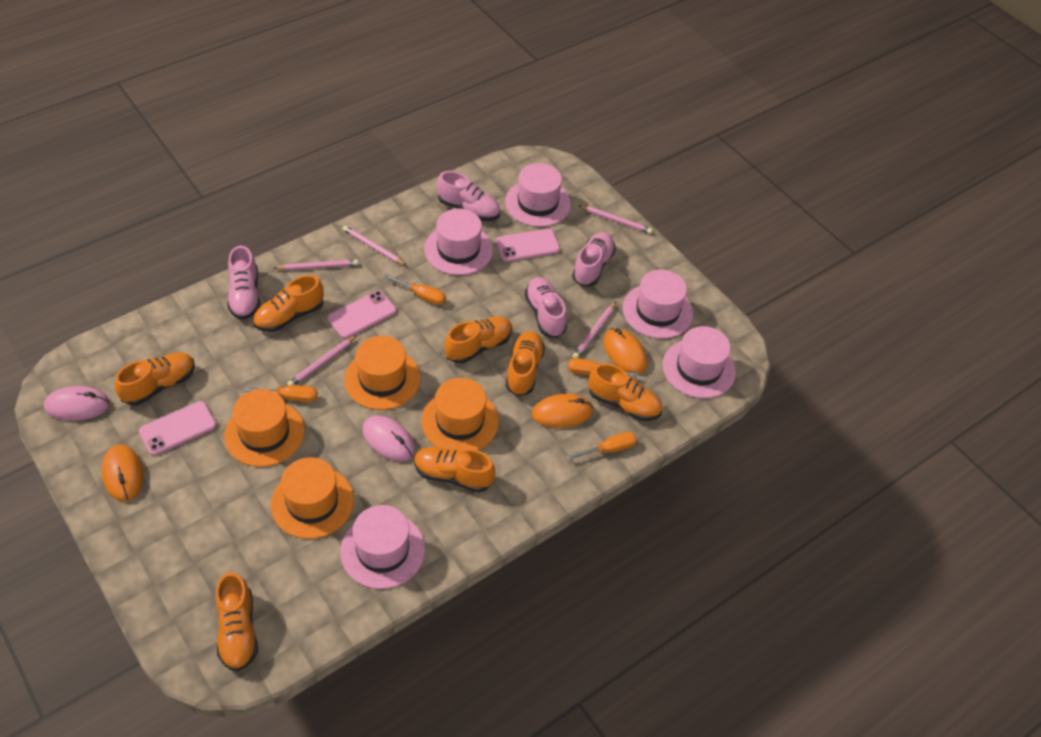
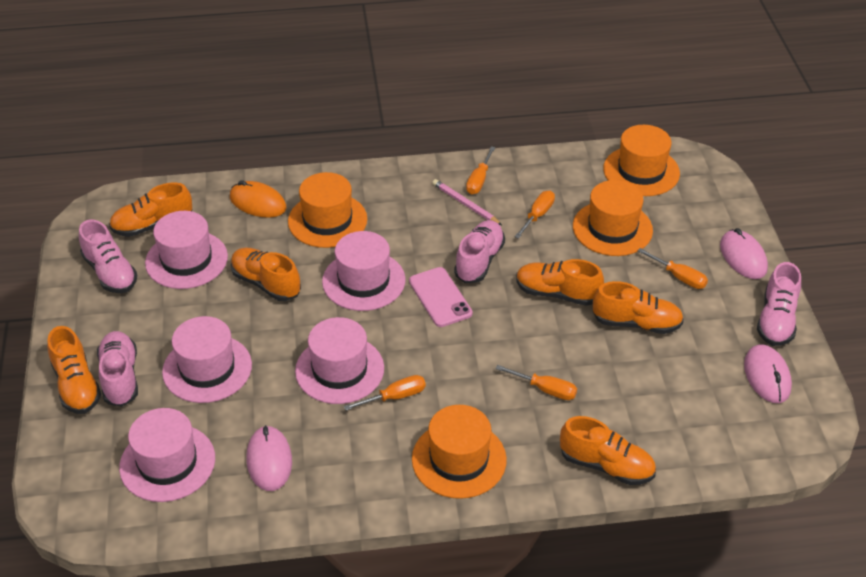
orange mouse: [101,444,144,502] [532,394,594,428] [603,328,647,374] = 3 -> [230,180,287,218] = 1
orange screwdriver: [244,385,317,402] [384,274,446,305] [567,432,637,460] [568,358,638,377] = 4 -> [344,375,426,411] [466,146,495,195] [496,365,577,400] [514,191,555,239] [638,248,708,289] = 5
orange shoe: [115,352,195,406] [216,572,258,672] [253,275,324,332] [414,447,495,493] [445,316,512,364] [506,331,545,396] [588,363,662,421] = 7 -> [47,326,101,414] [109,182,192,237] [231,248,301,301] [516,259,604,306] [560,416,656,485] [593,281,684,334] = 6
pink mouse: [44,386,110,421] [362,416,415,461] = 2 -> [247,425,292,491] [720,228,768,279] [744,344,792,403] = 3
pink pencil: [274,259,358,270] [287,335,357,386] [343,226,407,266] [573,302,616,358] [578,205,653,234] = 5 -> [432,179,502,225] = 1
pink phone: [139,401,216,456] [328,291,396,339] [496,229,560,262] = 3 -> [409,267,473,327] = 1

